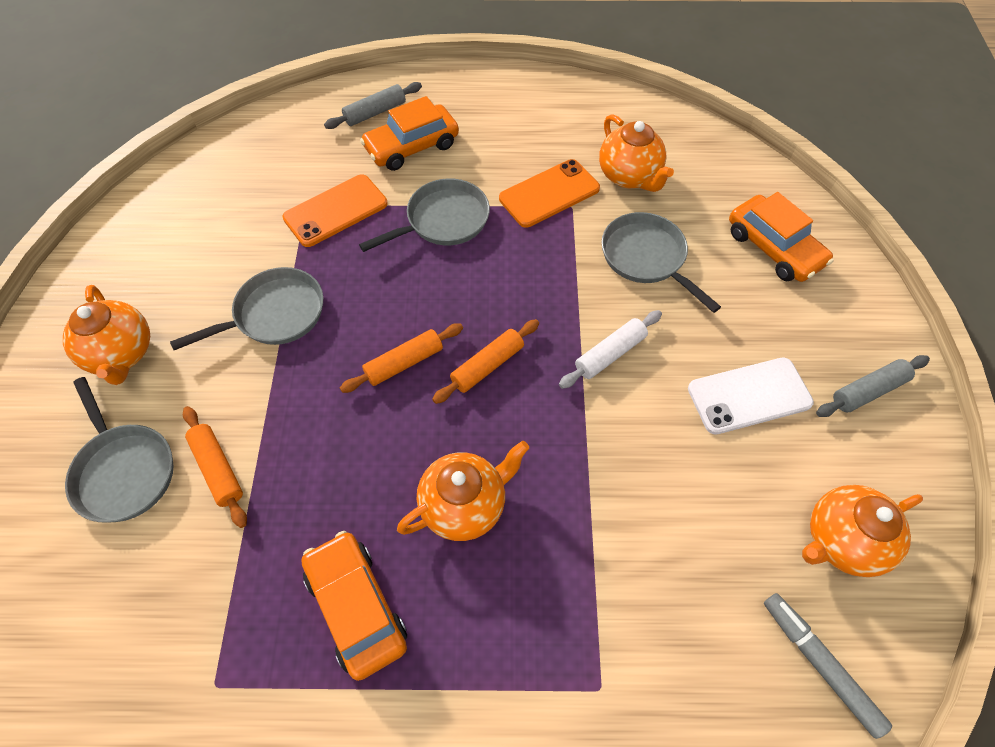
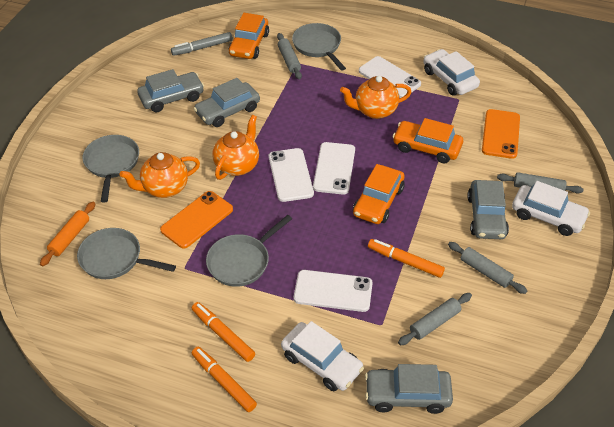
grey car: none = 0 -> [137,69,204,112] [194,78,260,127] [365,364,453,414] [467,180,509,239] = 4
grey rolling pin: [324,82,422,129] [816,355,930,417] = 2 -> [277,33,302,80] [398,293,472,345] [448,242,527,294] [497,172,584,194] = 4
orange marker: none = 0 -> [192,302,255,362] [192,347,257,412] [368,239,445,278] = 3
orange rolling pin: [183,406,247,528] [340,323,463,393] [432,319,539,404] = 3 -> [40,202,95,267] = 1
orange teapot: [63,285,150,385] [397,441,529,541] [599,114,674,192] [802,485,923,577] = 4 -> [120,152,200,198] [213,115,259,180] [340,76,411,119] = 3
white car: none = 0 -> [281,321,364,391] [423,49,480,96] [512,181,590,236] = 3
white phone: [688,358,814,435] = 1 -> [269,148,314,202] [294,270,373,312] [313,142,355,195] [359,56,421,98] = 4
white rolling pin: [559,310,662,389] = 1 -> none = 0

